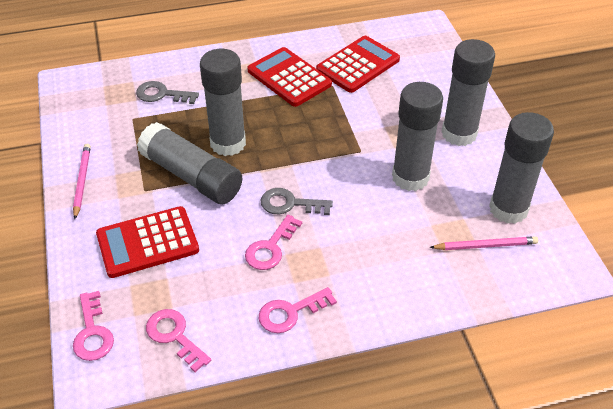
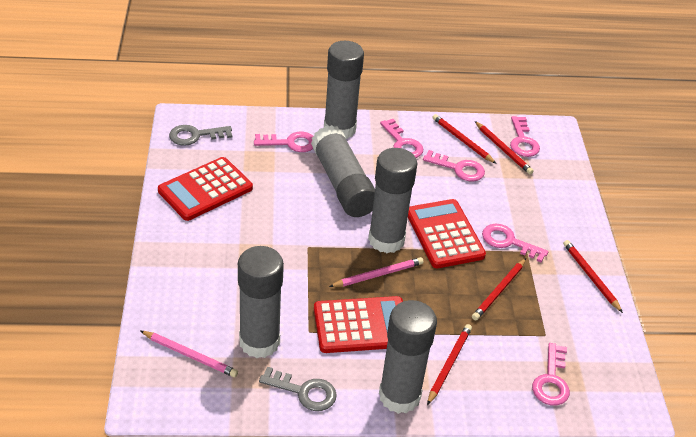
pink key: [73,291,114,361] [146,309,211,372] [245,215,302,270] [259,287,337,333] = 4 -> [254,132,313,152] [380,119,423,158] [423,150,485,182] [482,224,548,263] [510,116,540,157] [532,343,570,406] = 6
red pencil: none = 0 -> [427,324,472,405] [432,114,496,164] [472,258,526,321] [475,121,534,174] [563,240,623,313] = 5

